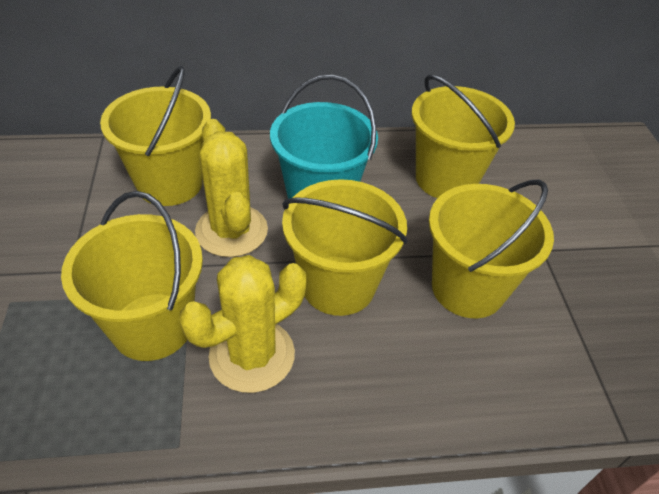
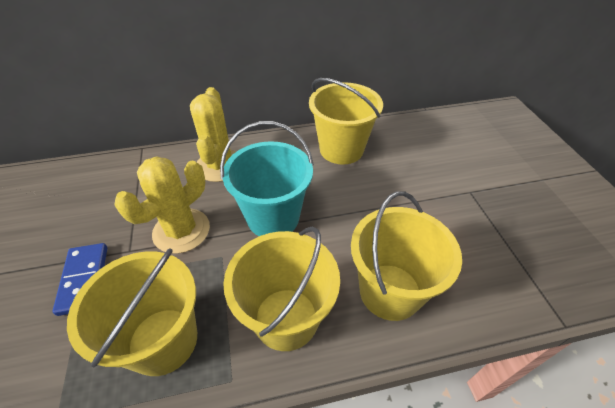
blue domino: none = 0 -> [52,243,108,316] = 1
yellow bucket: [61,191,203,361] [100,66,211,206] [282,179,408,316] [412,75,515,198] [429,179,554,318] = 5 -> [67,248,197,376] [223,227,340,351] [309,78,383,165] [351,191,462,321] = 4

